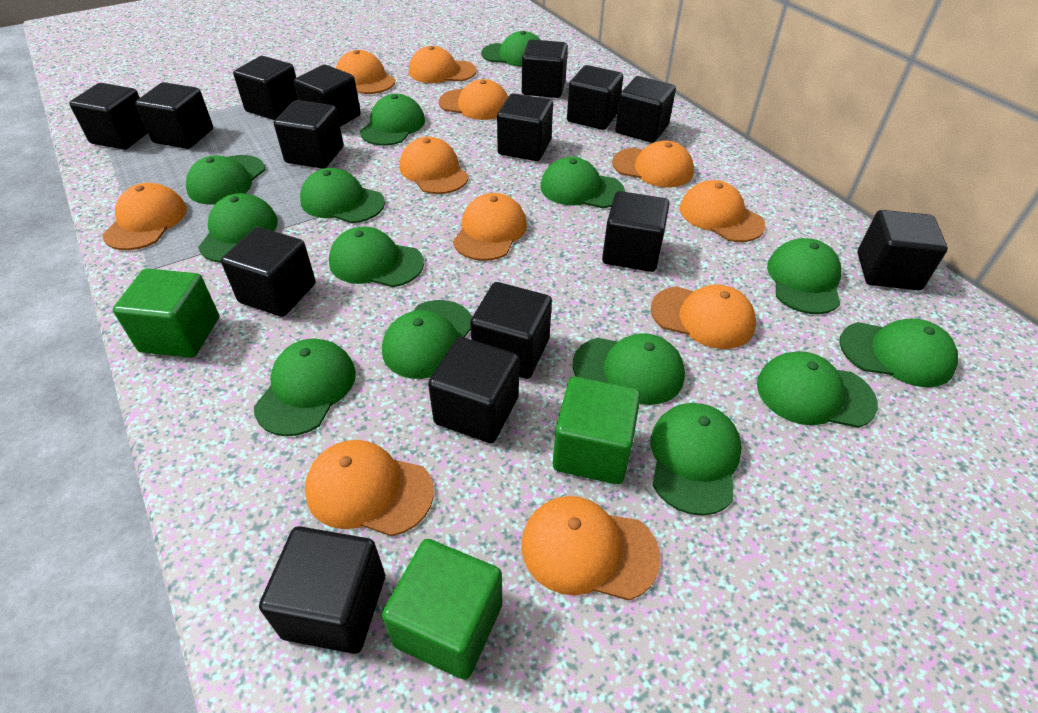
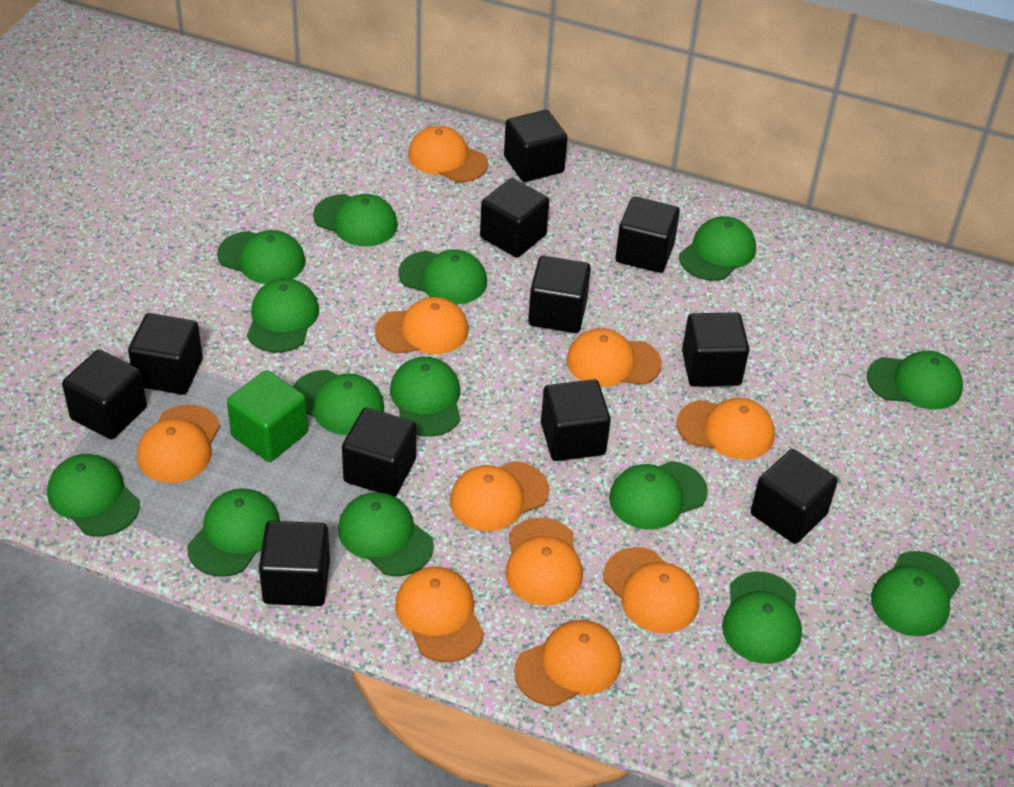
black cube: [69,83,148,150] [135,82,213,149] [221,227,316,317] [233,56,298,120] [259,526,385,654] [274,100,344,169] [294,65,361,127] [428,337,519,443] [470,282,552,379] [497,93,553,161] [522,39,568,98] [567,65,623,130] [602,191,669,272] [615,76,676,143] [857,210,948,290] = 15 -> [62,350,147,439] [128,313,203,395] [259,521,330,606] [342,408,416,496] [480,178,549,257] [504,110,567,182] [528,256,591,333] [541,379,611,461] [615,196,680,273] [682,312,749,387] [751,449,838,544] = 11
green cube: [113,268,219,358] [382,539,502,680] [553,377,641,484] = 3 -> [227,370,308,462] = 1
orange cap: [102,183,187,250] [305,440,434,536] [336,50,395,94] [400,137,469,194] [409,46,476,83] [439,79,508,120] [453,193,527,261] [521,496,661,600] [612,141,694,187] [650,285,756,349] [680,180,766,242] = 11 -> [137,405,220,483] [375,297,469,354] [395,567,484,662] [408,126,488,182] [450,461,549,531] [505,517,583,606] [514,620,622,706] [566,328,662,387] [603,547,699,633] [677,398,775,460] = 10

